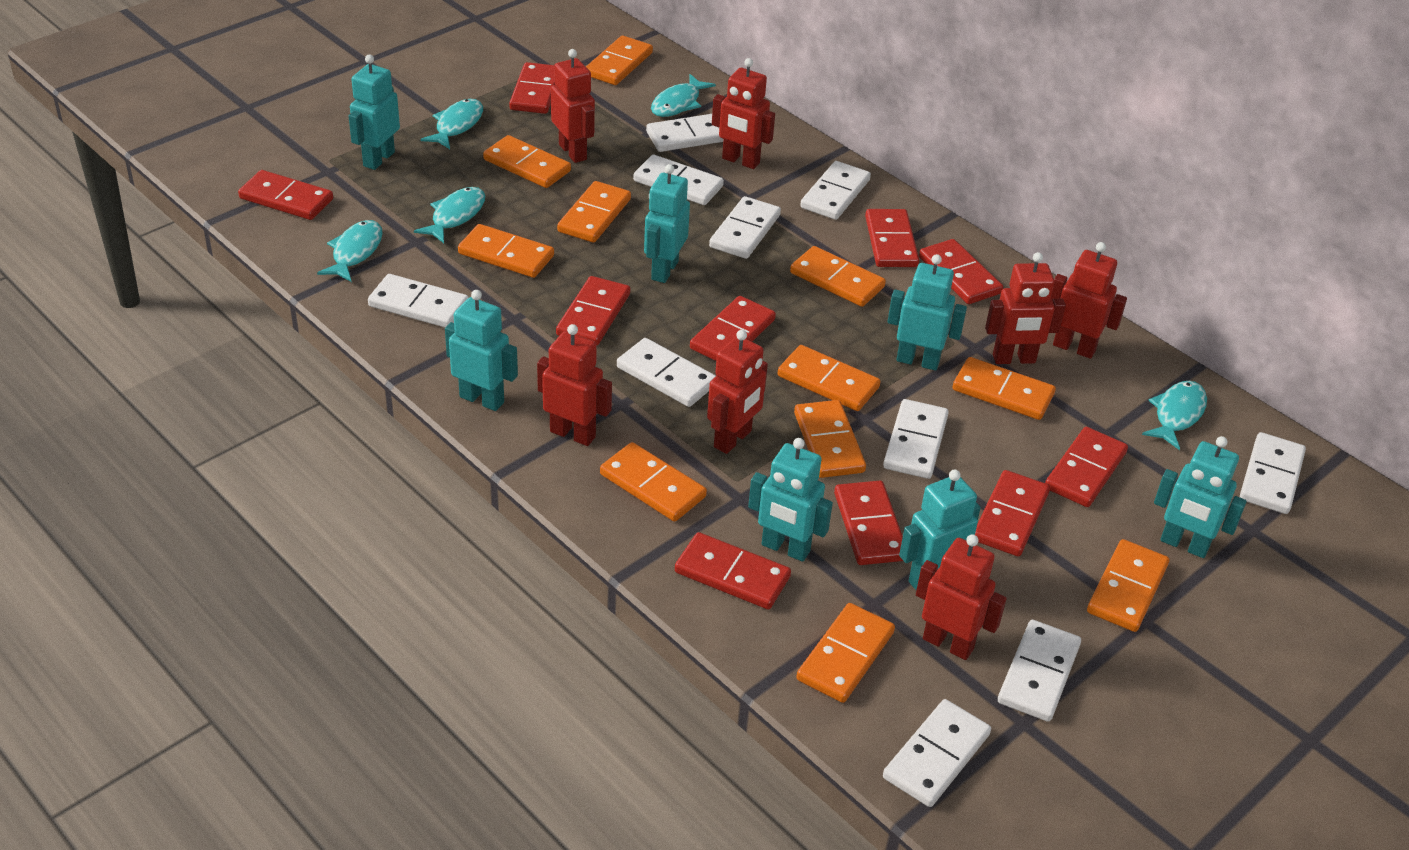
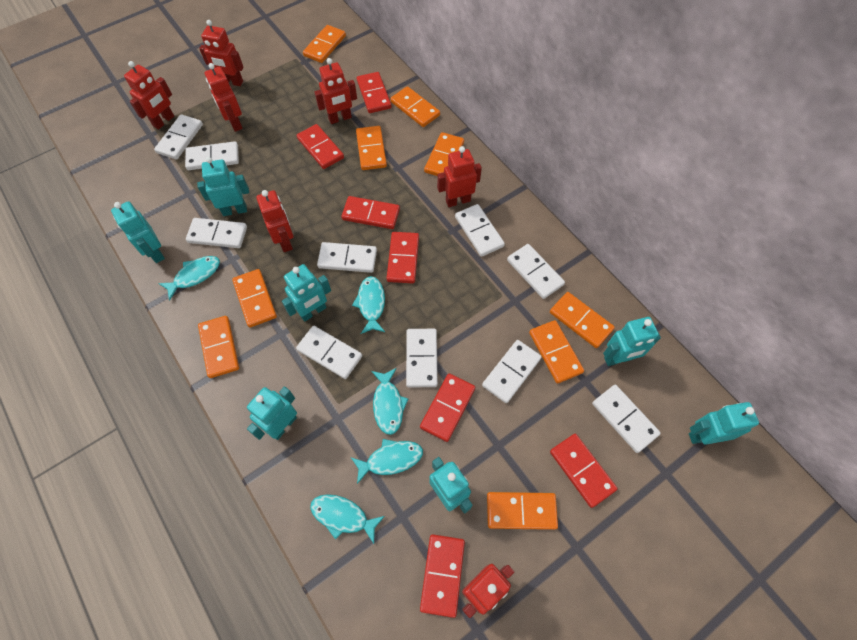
orange domino: [458,224,554,278] [483,135,571,188] [557,181,631,243] [586,35,653,85] [600,442,707,522] [778,345,881,411] [790,246,886,307] [794,400,866,478] [796,603,895,703] [953,357,1056,420] [1087,539,1169,632] = 11 -> [198,316,239,378] [232,269,277,327] [303,25,346,63] [356,126,387,170] [390,86,440,127] [424,132,464,176] [487,492,558,530] [529,320,584,384] [550,292,615,348] = 9
red domino: [238,170,333,220] [509,62,555,114] [556,276,630,346] [675,532,791,609] [690,296,776,361] [834,481,903,565] [865,209,919,267] [919,239,1003,304] [975,470,1050,556] [1045,427,1128,507] = 10 -> [296,124,344,169] [341,196,400,229] [357,72,392,113] [387,232,419,283] [420,373,475,442] [420,534,465,618] [550,434,618,508] = 7

